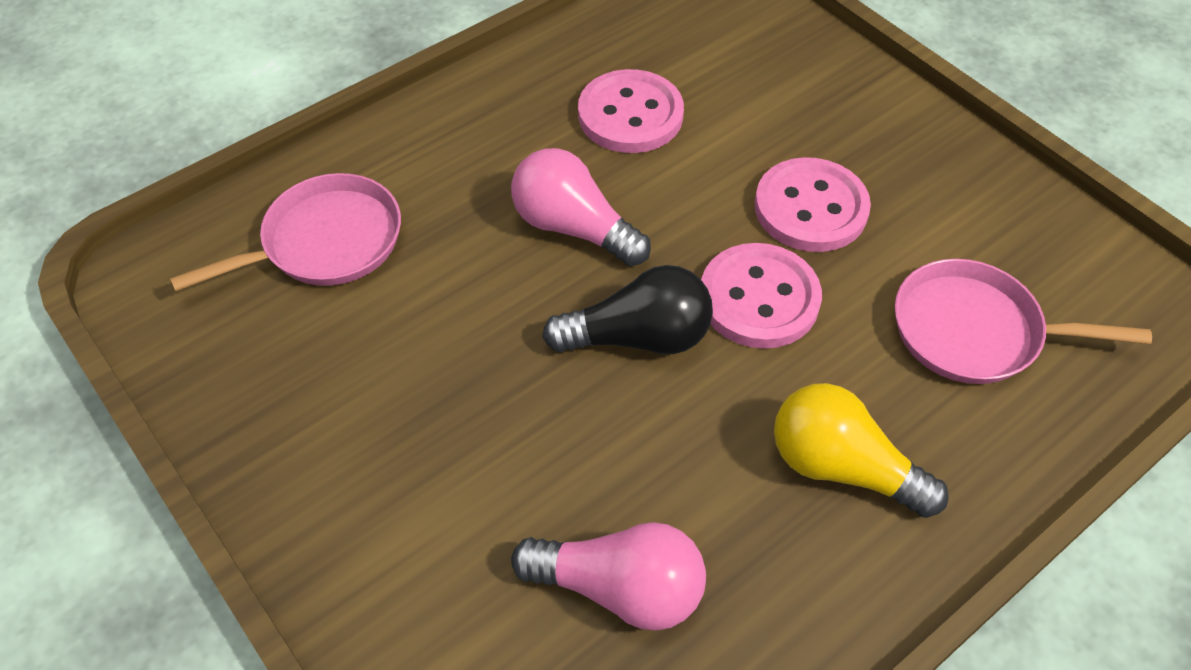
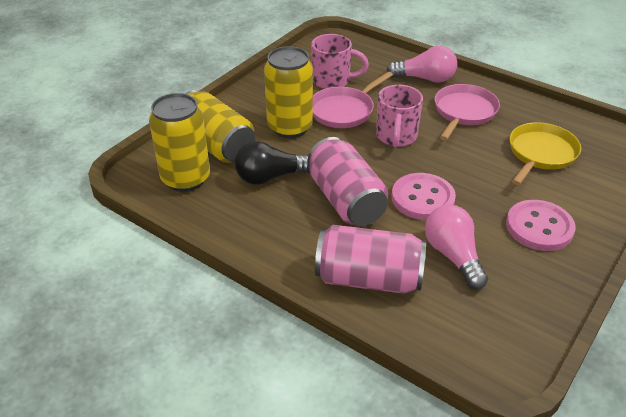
pink button: [578,69,684,153] [701,243,822,349] [755,157,871,252] = 3 -> [392,173,456,220] [506,200,576,251] = 2
pink can: none = 0 -> [308,137,388,226] [315,225,426,294] = 2
pink mug: none = 0 -> [311,34,369,89] [376,85,423,147] = 2
yellow can: none = 0 -> [149,93,210,192] [185,90,256,163] [264,46,313,138] = 3
yellow light bulb: [774,383,949,518] = 1 -> none = 0
yellow pan: none = 0 -> [509,122,581,185] = 1

